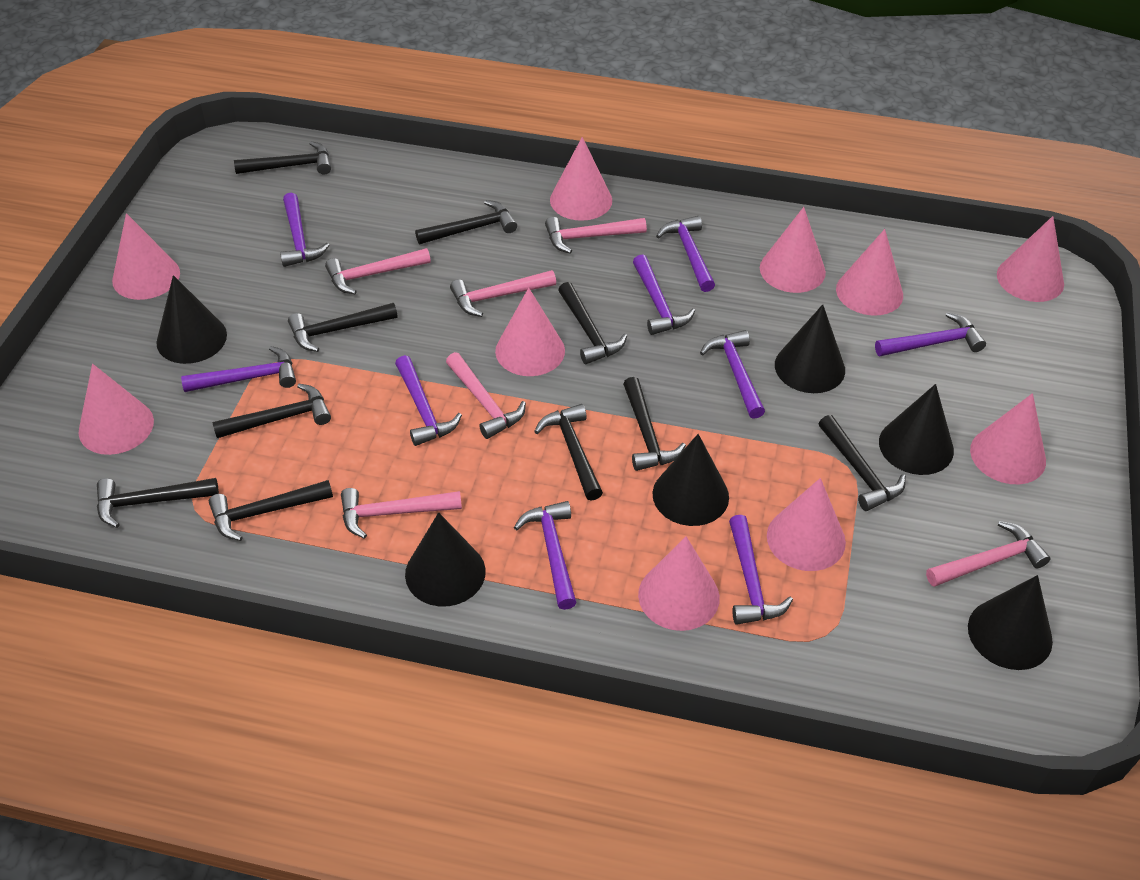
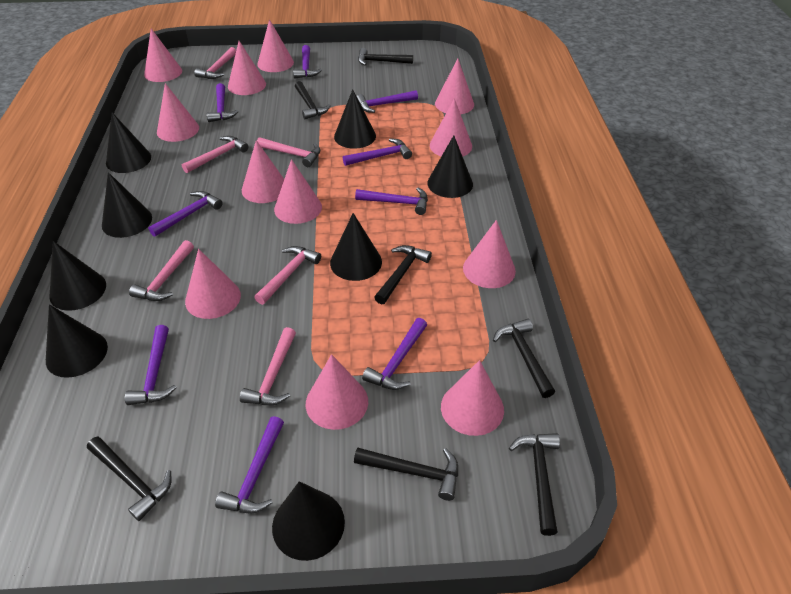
black cone: [156,275,227,364] [405,512,486,606] [652,434,729,526] [775,304,845,393] [879,384,954,475] [968,575,1053,670] = 6 -> [46,304,108,378] [49,241,106,311] [102,172,152,238] [106,112,151,173] [272,481,345,561] [330,213,382,281] [334,89,376,149] [427,135,473,198] = 8
black hammer: [97,478,219,528] [209,480,333,541] [212,384,331,438] [234,141,331,174] [288,303,398,352] [415,200,517,244] [534,404,603,501] [558,282,627,364] [623,377,686,471] [819,415,906,511] = 10 -> [87,436,172,521] [295,81,331,119] [354,448,458,501] [358,48,413,66] [374,245,432,304] [493,319,555,398] [509,433,560,536] = 7
pink cone: [78,364,154,455] [112,213,180,300] [495,288,565,376] [550,137,612,221] [638,536,720,631] [760,207,826,293] [767,478,846,571] [836,229,903,315] [970,393,1046,484] [997,216,1064,302] = 10 -> [144,29,182,82] [157,83,199,142] [185,249,241,319] [228,41,266,95] [242,140,284,203] [257,19,294,72] [274,159,322,224] [306,354,368,430] [430,98,472,156] [435,59,474,114] [441,360,504,436] [463,220,516,288] = 12

